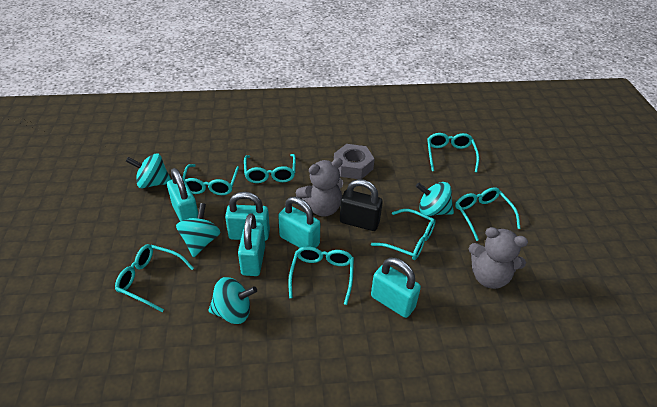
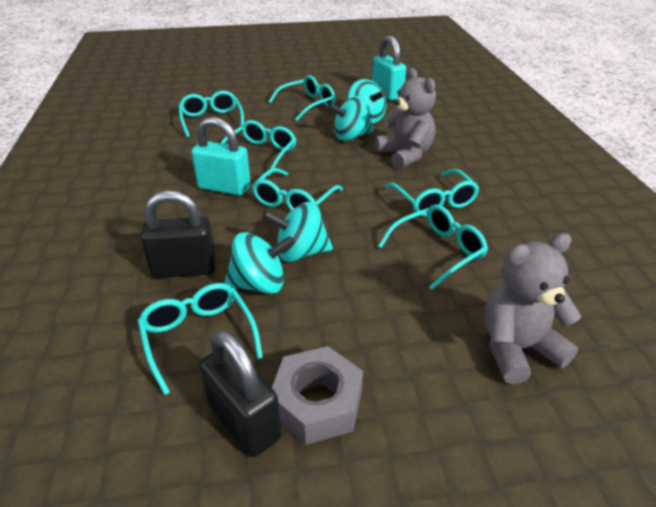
black padlock: [340,179,383,231] = 1 -> [140,190,216,278] [199,330,281,457] = 2
turquoise padlock: [167,168,198,221] [225,192,270,241] [238,213,265,276] [278,197,320,248] [371,258,421,318] = 5 -> [191,117,251,196] [372,36,406,101] = 2

